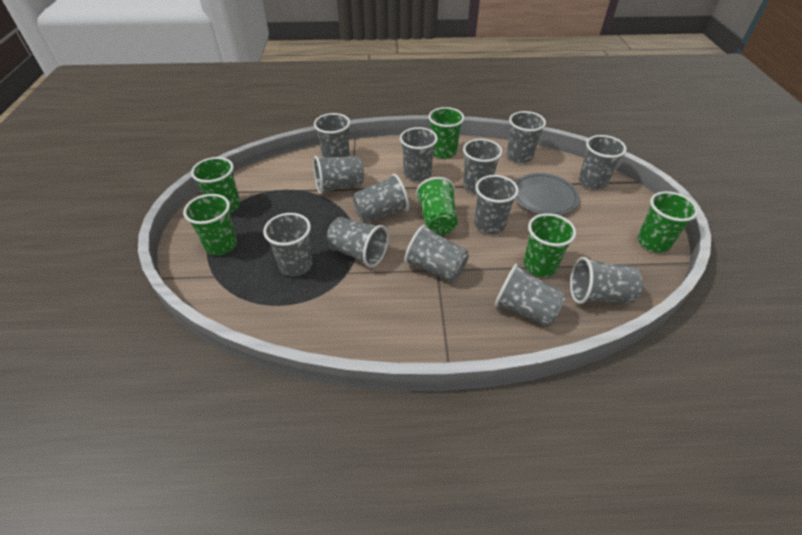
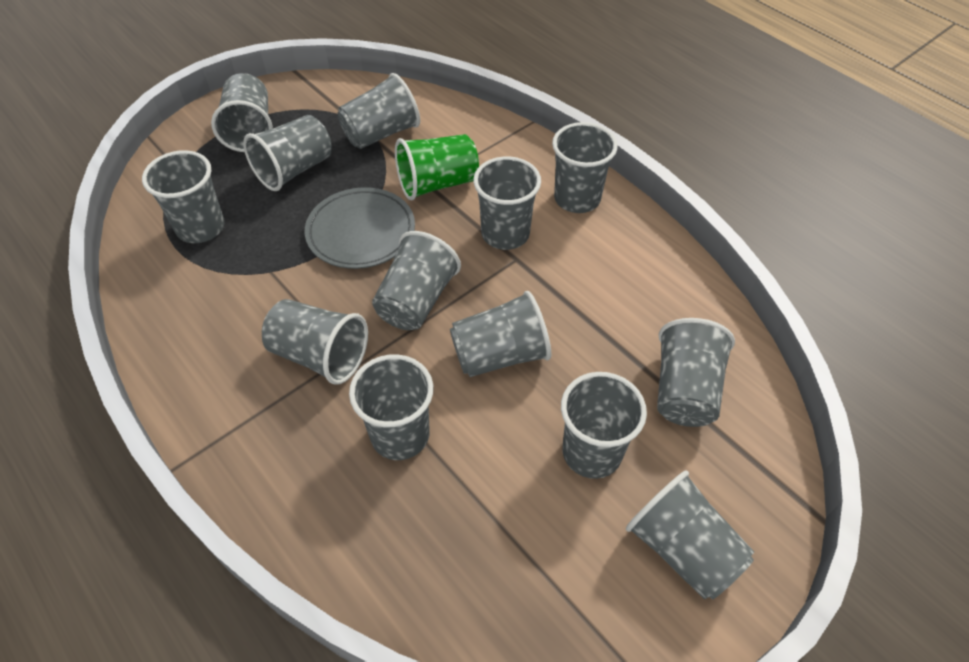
green cup: [183,194,237,255] [191,157,240,213] [416,177,458,235] [428,107,465,159] [524,213,576,277] [637,191,698,253] = 6 -> [395,134,479,201] = 1

